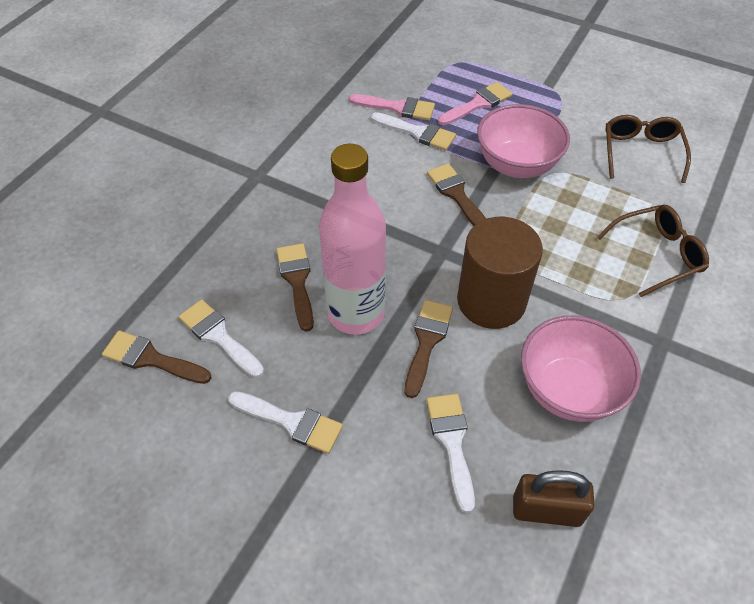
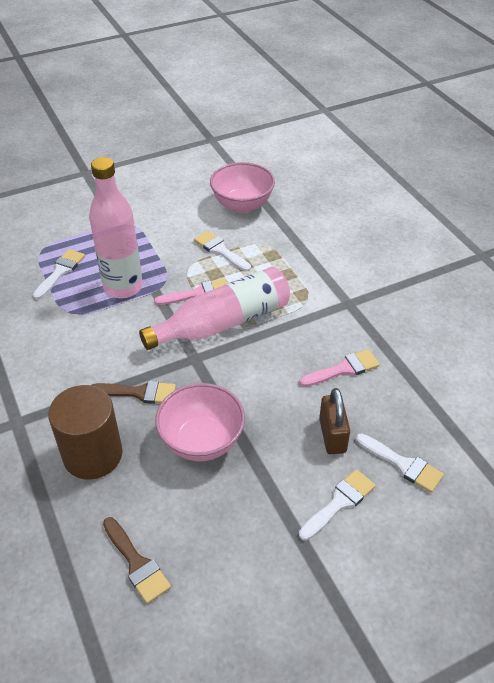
brown brush: [102,330,212,384] [276,243,314,332] [404,300,453,398] [427,163,486,226] = 4 -> [91,381,176,404] [103,517,171,604] = 2
brown glasses: [597,205,709,297] [605,115,691,183] = 2 -> none = 0
pink bottle: [319,144,386,335] = 1 -> [89,157,143,299] [139,267,290,350] = 2

